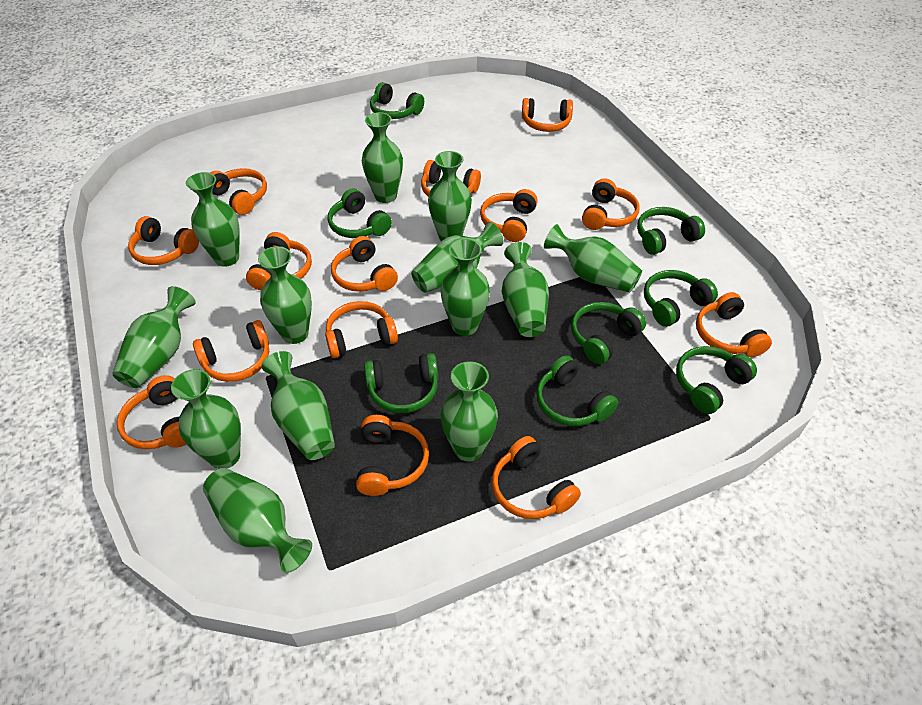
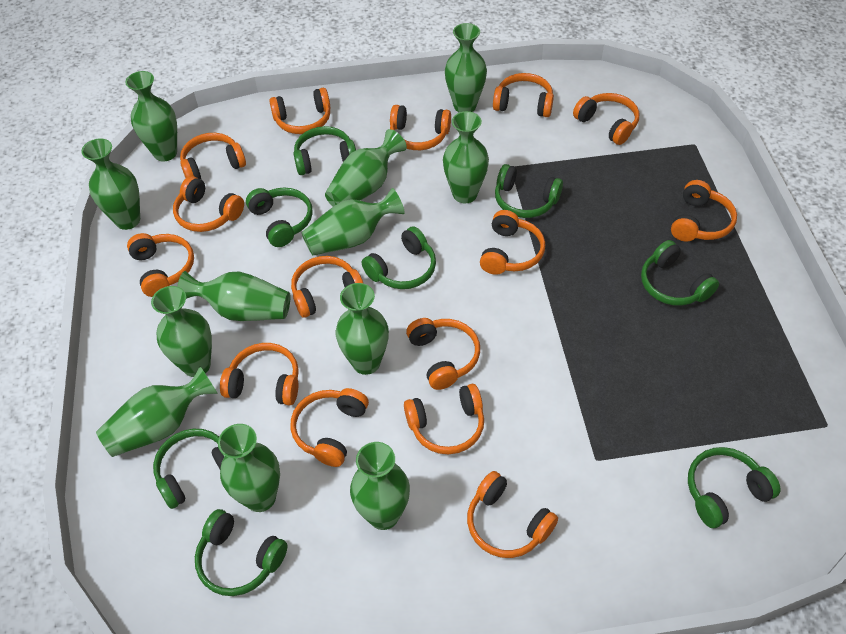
green vase: [112,286,196,388] [171,369,241,469] [186,172,240,267] [203,468,312,573] [258,246,312,344] [262,351,335,460] [362,112,403,203] [411,222,504,293] [428,151,472,241] [441,238,490,336] [441,361,498,461] [502,242,549,337] [544,224,642,293] = 13 -> [81,138,140,230] [96,366,218,457] [125,71,177,162] [151,286,212,377] [177,271,290,321] [218,424,280,512] [302,188,405,255] [325,129,407,206] [336,283,389,375] [350,442,410,530] [443,111,489,203] [445,23,487,113] = 12
orange headphones: [117,375,187,449] [128,216,199,265] [193,320,269,382] [210,168,267,215] [246,232,312,290] [325,301,398,358] [331,236,398,292] [356,415,429,496] [421,160,481,197] [480,189,538,242] [492,436,581,519] [522,98,573,132] [582,178,640,230] [696,292,772,357] = 14 -> [127,233,194,297] [173,176,244,232] [180,133,246,179] [220,343,299,406] [269,88,330,134] [290,388,369,467] [291,256,364,318] [390,105,451,150] [404,384,484,454] [406,318,480,390] [467,471,558,558] [480,210,545,275] [493,73,554,117] [573,93,639,145] [671,180,737,241] = 15

